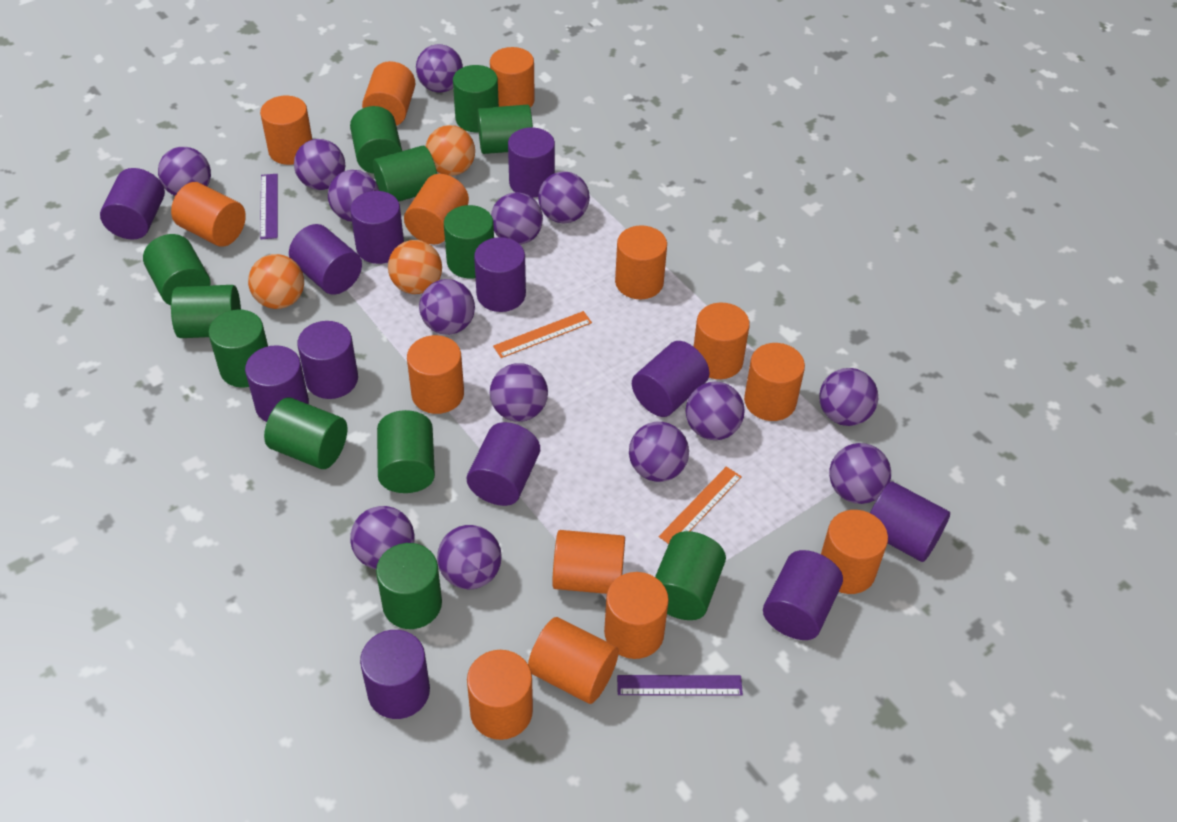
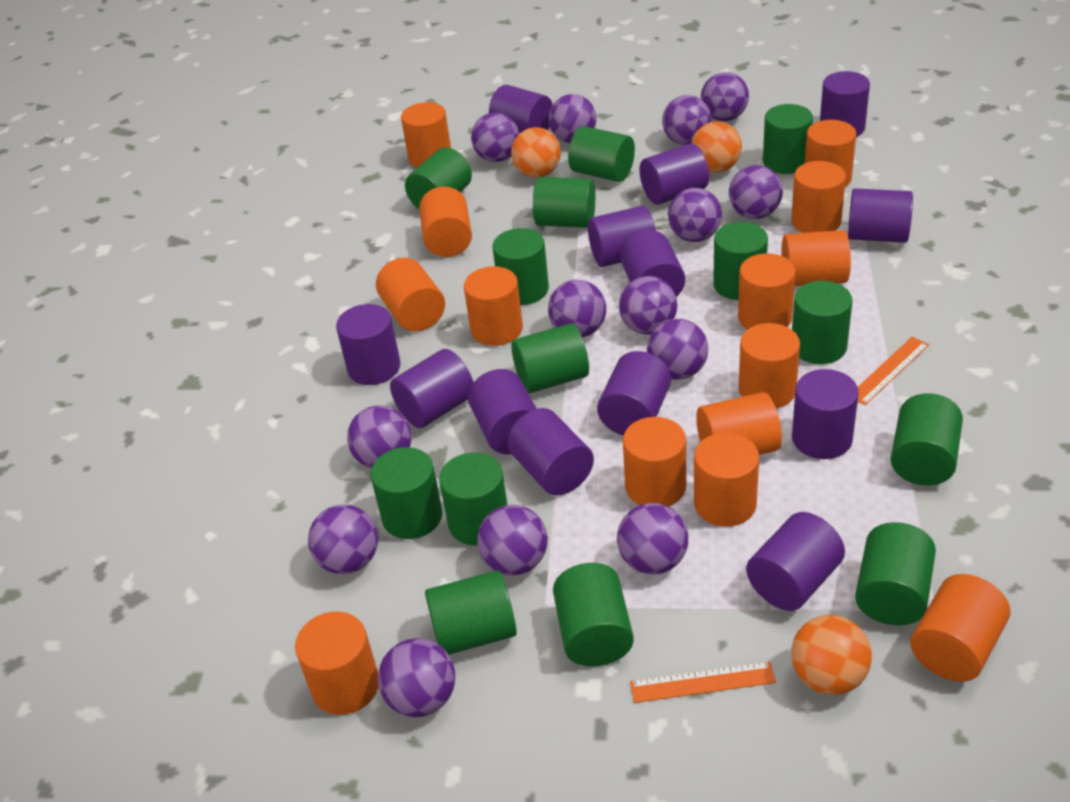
green cylinder: [143,234,210,306] [171,285,241,338] [208,310,268,387] [264,397,347,469] [350,106,402,174] [373,146,437,202] [376,543,442,629] [377,410,435,493] [444,205,494,279] [453,65,499,132] [477,105,533,154] [655,531,726,620] = 12 -> [370,447,443,539] [405,147,472,209] [425,570,517,655] [439,453,508,546] [492,228,549,305] [511,323,589,393] [533,177,595,228] [553,563,634,667] [568,126,635,182] [713,222,768,300] [763,104,813,174] [792,281,852,364] [855,522,936,625] [891,393,963,485] = 14
purple cylinder: [100,168,165,240] [245,345,309,422] [289,224,362,295] [297,321,358,399] [350,191,404,264] [360,630,430,719] [467,422,540,506] [474,237,526,312] [508,128,555,198] [632,341,709,417] [763,550,843,640] [870,481,950,562] = 12 -> [336,304,400,385] [390,349,473,428] [468,369,537,454] [489,85,553,134] [507,408,594,495] [588,206,656,267] [597,351,671,435] [620,230,685,297] [639,143,709,205] [746,512,845,611] [792,369,859,459] [820,71,870,137] [848,188,913,243] = 13
purple ruler: [260,174,278,239] [617,675,743,696] = 2 -> none = 0

